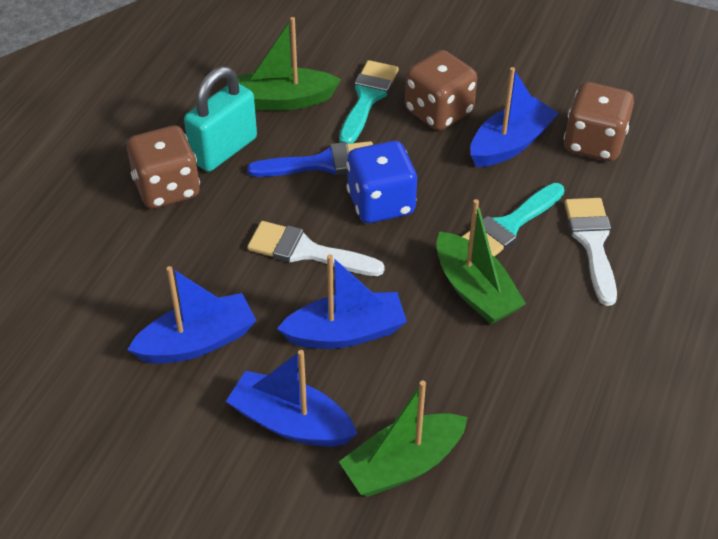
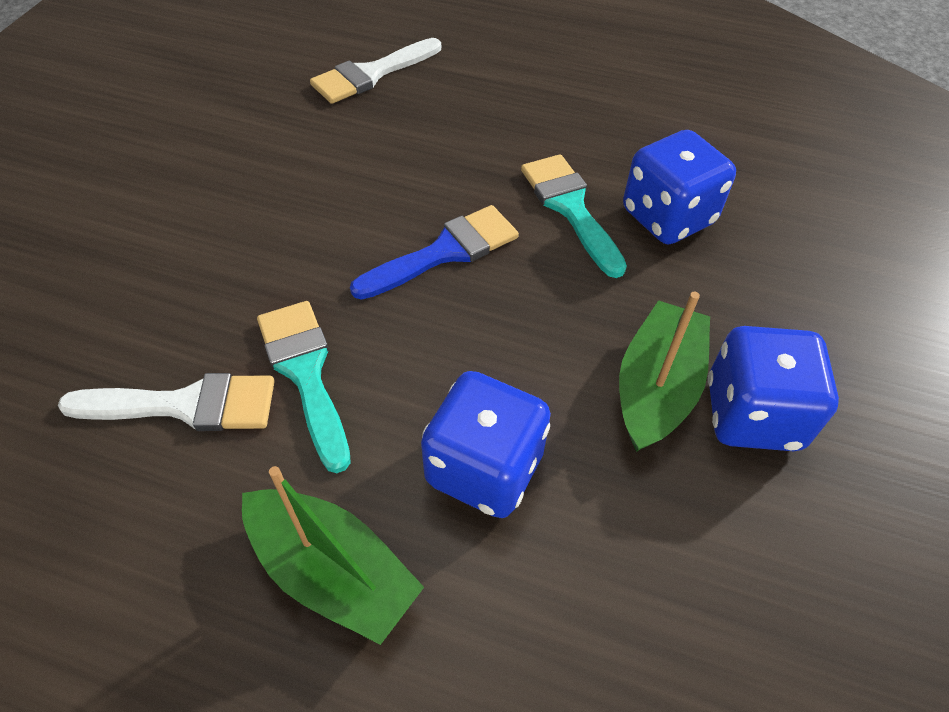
blue boat: [127,266,257,364] [226,350,358,447] [277,254,407,349] [470,67,559,167] = 4 -> none = 0
blue dice: [346,141,417,223] = 1 -> [421,371,551,518] [623,130,736,244] [708,326,839,451] = 3
brown dice: [127,125,200,209] [405,50,477,131] [564,82,634,161] = 3 -> none = 0
green boat: [237,17,341,110] [339,381,468,497] [436,199,526,324] = 3 -> [242,466,424,645] [619,292,710,452] = 2
turquoise padlock: [184,66,257,172] = 1 -> none = 0

